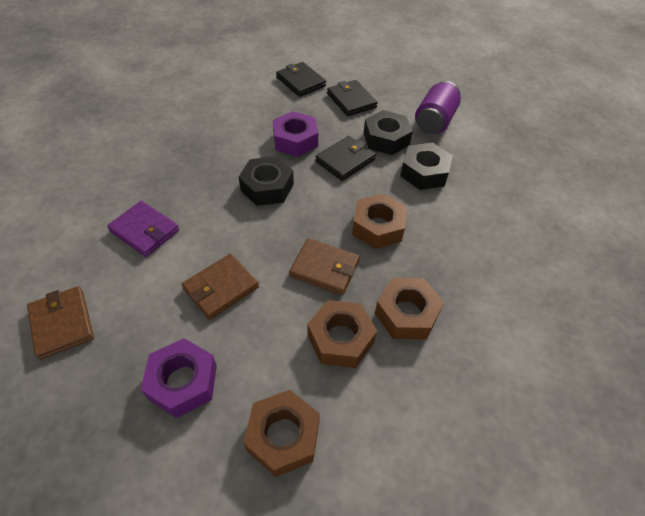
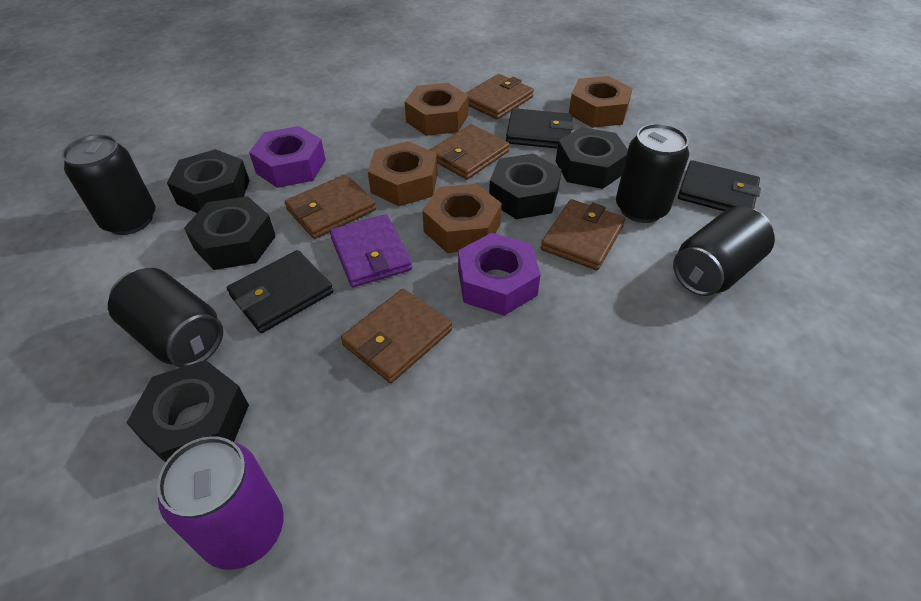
black can: none = 0 -> [62,134,155,235] [108,268,223,368] [616,124,689,223] [673,206,775,296] = 4
black nut: [239,156,294,206] [364,110,413,155] [400,143,453,190] = 3 -> [127,360,249,463] [167,149,250,213] [184,196,276,270] [489,153,562,219] [555,127,628,189] = 5
brown wallet: [27,286,94,359] [182,253,259,320] [289,238,360,295] = 3 -> [285,174,376,239] [341,289,452,383] [430,124,510,180] [466,74,534,120] [541,199,625,270] = 5

